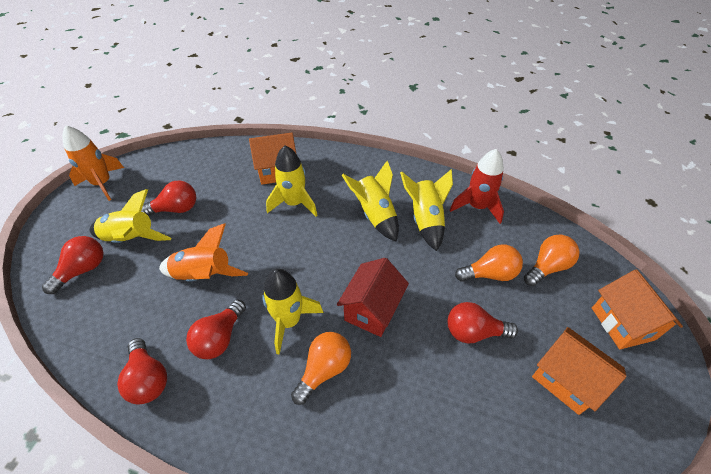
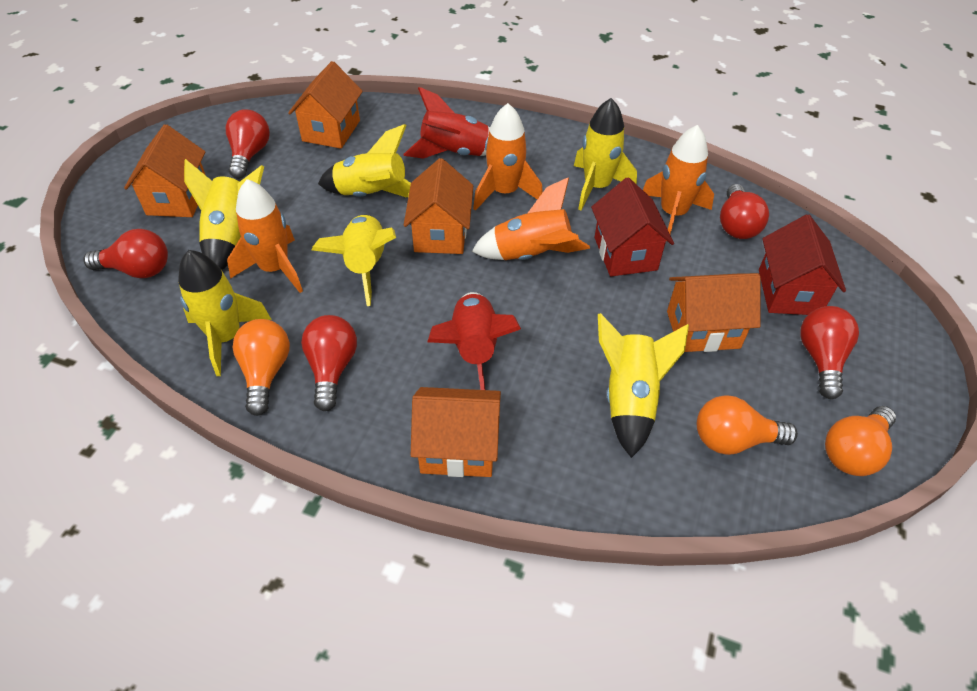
orange house: [249,133,296,185] [532,327,627,415] [592,269,683,349] = 3 -> [124,124,205,217] [288,61,363,149] [404,158,473,254] [411,387,501,477] [667,273,761,352] = 5
orange rocket: [62,125,124,201] [159,224,248,281] = 2 -> [227,179,303,293] [472,177,590,260] [473,103,543,211] [643,125,714,234] = 4
red house: [337,258,409,337] = 1 -> [591,177,674,276] [759,214,846,315] = 2
red rocket: [450,149,504,224] = 1 -> [403,87,490,159] [427,292,521,390] = 2
yellow rocket: [90,189,171,243] [262,269,324,355] [266,145,317,216] [342,161,399,242] [400,169,453,251] = 5 -> [178,250,272,376] [184,159,264,270] [312,215,396,306] [318,124,411,197] [574,98,637,210] [598,313,689,458] = 6

